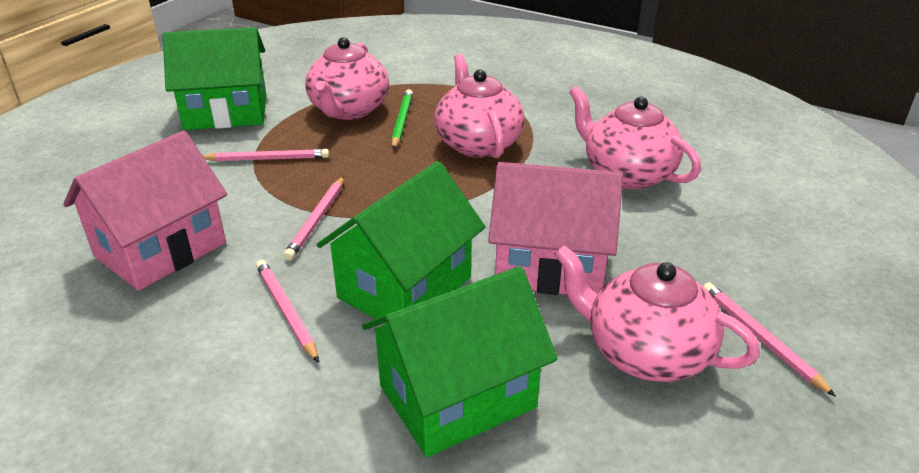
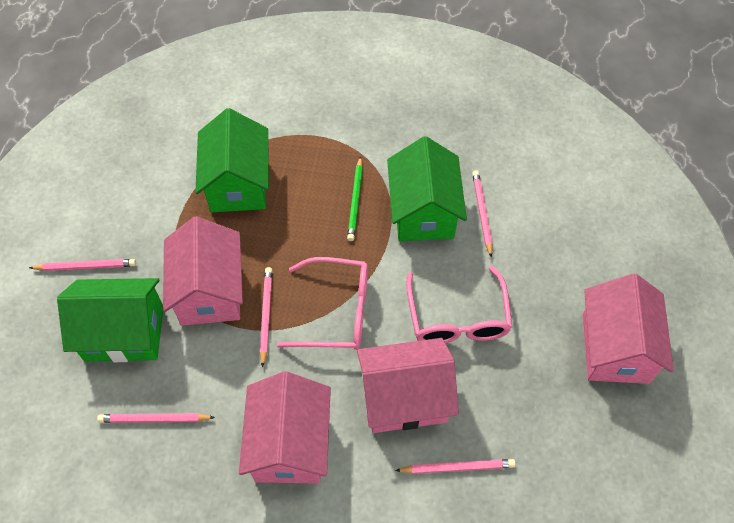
pink glasses: none = 0 -> [277,257,368,350] [406,266,512,343] = 2
pink house: [63,131,227,291] [488,162,623,295] = 2 -> [163,216,243,326] [239,371,331,484] [357,338,459,433] [583,274,674,384] = 4
pink pencil: [203,149,329,161] [256,260,319,363] [283,176,344,260] [703,282,836,397] = 4 -> [29,259,136,271] [97,413,215,423] [260,267,272,368] [395,459,516,474] [472,171,493,258] = 5
pink teapot: [305,37,389,120] [434,54,524,158] [555,245,760,382] [569,86,701,189] = 4 -> none = 0

